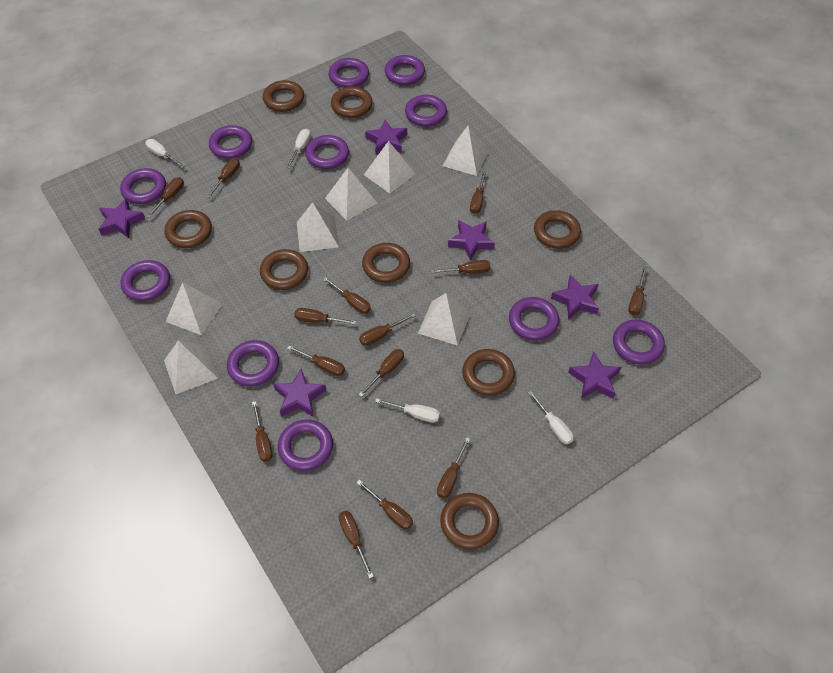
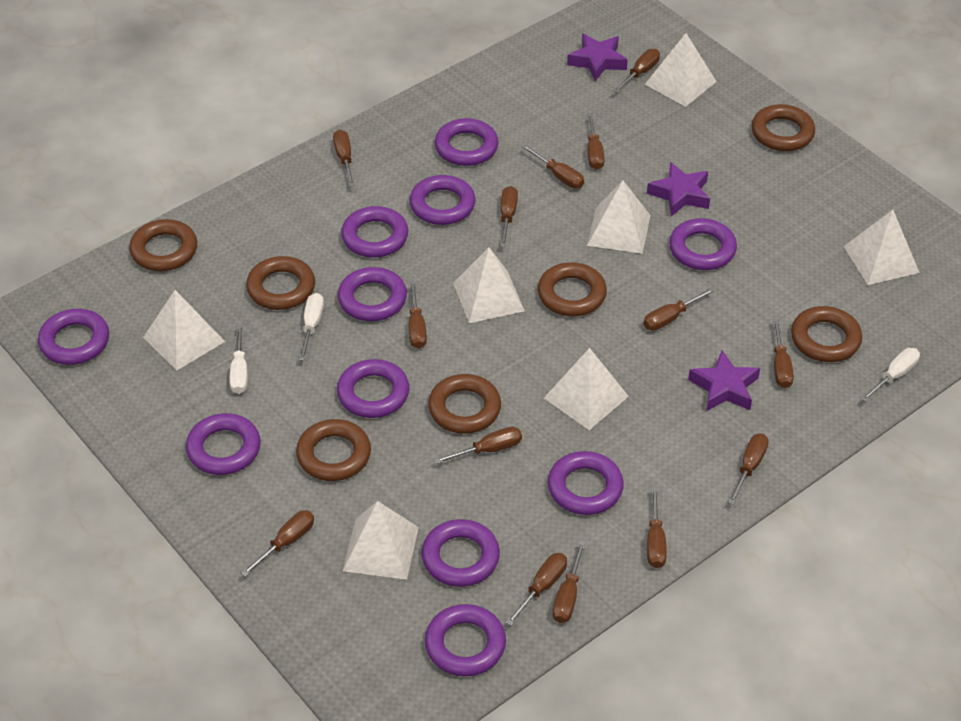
brown ring: [165,210,212,248] [260,249,308,290] [263,80,304,112] [331,86,373,118] [362,243,410,283] [440,493,499,550] [462,349,515,396] [534,210,581,249] = 8 -> [129,219,197,271] [246,256,315,310] [296,419,371,481] [428,374,501,434] [538,262,607,316] [751,104,815,151] [791,306,862,362] = 7
purple star: [99,198,145,238] [273,369,326,417] [365,120,407,155] [448,220,495,261] [551,275,599,320] [568,351,621,399] = 6 -> [567,34,628,81] [647,162,710,216] [688,350,760,411] = 3
white screwdriver: [145,139,185,168] [286,129,311,168] [375,398,440,423] [528,391,574,444] = 4 -> [229,324,248,394] [299,293,324,361] [860,348,920,402] = 3

